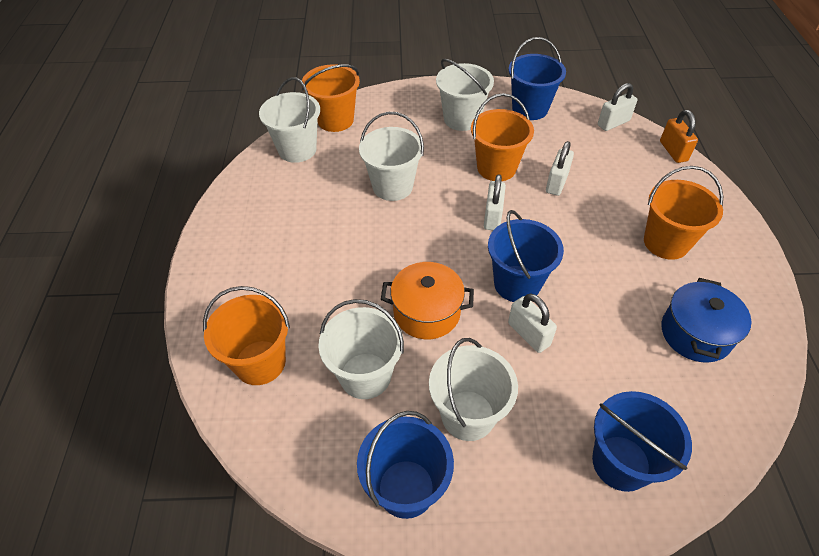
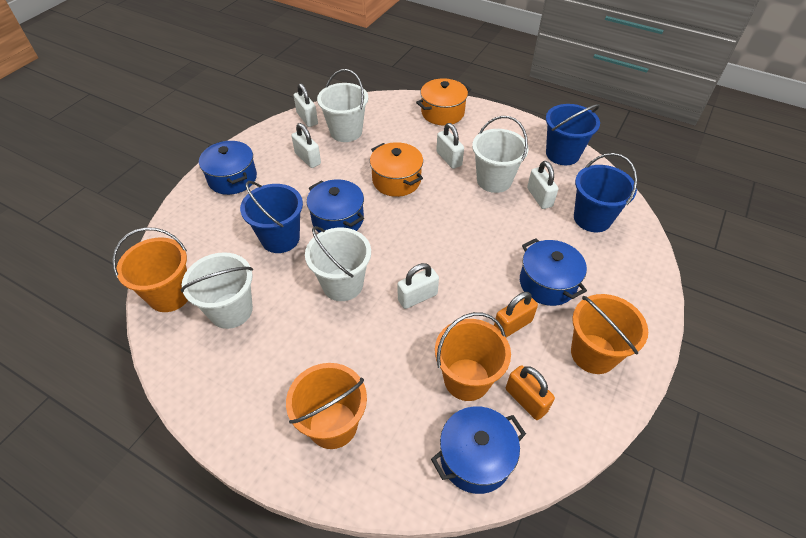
blue bucket: [357,411,454,519] [488,210,564,302] [509,37,566,120] [592,391,692,492] = 4 -> [240,181,303,253] [546,104,600,165] [574,153,637,232] = 3
blue pot: [661,278,751,363] = 1 -> [199,141,257,195] [307,179,364,233] [431,406,526,494] [520,238,587,306] = 4
orange padlock: [660,110,698,163] = 1 -> [494,292,538,337] [506,365,555,420] = 2
orange pot: [381,262,474,339] = 1 -> [370,142,423,197] [416,78,471,125] = 2
white bucket: [259,77,320,163] [318,299,404,399] [359,112,424,201] [429,338,518,441] [436,59,494,131] = 5 -> [180,252,253,329] [305,226,371,301] [317,69,368,142] [472,116,529,193] = 4
white padlock: [484,174,506,230] [508,294,557,353] [546,141,574,196] [598,83,637,131] = 4 -> [292,123,321,168] [294,83,318,127] [398,263,439,309] [436,123,464,169] [527,161,558,209] = 5

